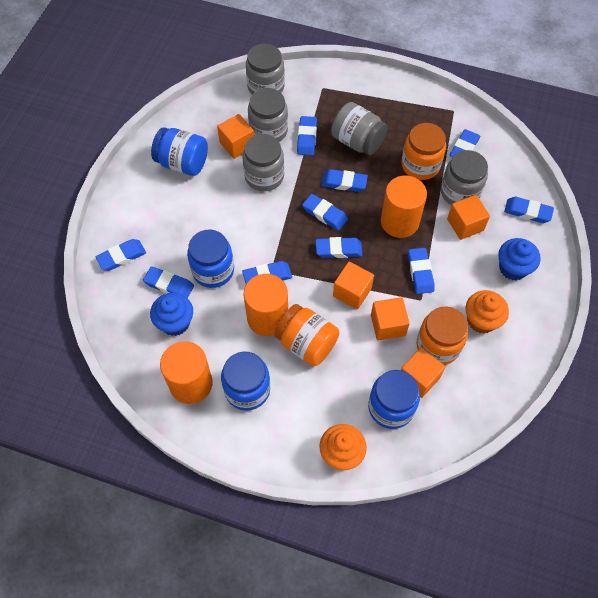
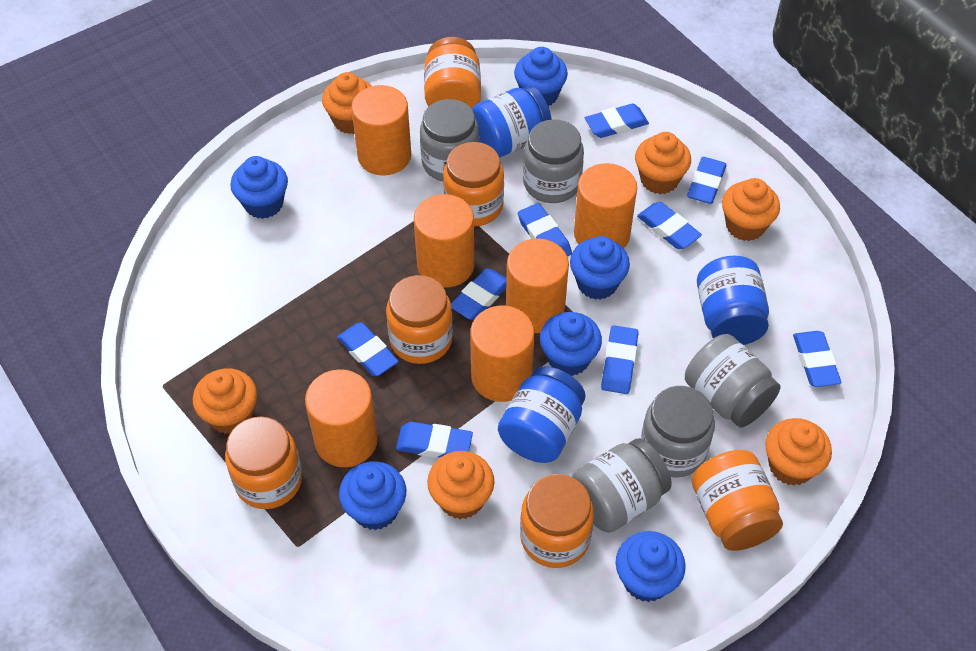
blue cupcake: [150,293,193,336] [498,238,540,280] = 2 -> [230,156,288,219] [339,461,406,530] [514,47,568,106] [540,312,602,376] [570,236,630,300] [615,531,686,602] = 6
blue eraser: [95,239,146,271] [143,266,194,298] [242,261,292,284] [297,116,317,155] [302,194,348,231] [315,237,362,258] [321,169,368,192] [408,248,434,294] [450,129,480,157] [504,197,554,223] = 10 -> [337,322,399,376] [396,422,473,458] [451,268,507,320] [518,203,572,257] [585,103,649,138] [601,325,639,394] [637,202,702,249] [687,157,727,204] [793,331,841,387] = 9
blue jar: [151,127,208,176] [187,230,234,288] [221,352,270,411] [368,370,420,429] = 4 -> [472,86,552,157] [498,366,586,463] [697,256,769,345] = 3
orange cube: [217,114,254,159] [333,262,374,309] [371,297,410,341] [401,347,445,398] [447,195,490,240] = 5 -> none = 0
orange cupcake: [319,424,367,470] [466,290,509,334] = 2 -> [193,368,257,434] [322,72,371,134] [427,451,494,519] [635,132,691,194] [722,178,780,241] [765,418,832,486] = 6
orange cylinder: [160,341,213,404] [244,274,288,336] [381,176,427,238] = 3 -> [305,369,378,467] [351,85,411,176] [414,194,474,288] [470,306,534,402] [506,238,569,333] [574,163,637,248] = 6
orange jar: [274,304,339,366] [401,123,446,180] [416,306,468,365] = 3 -> [225,417,302,509] [386,275,453,364] [424,37,481,109] [443,142,504,226] [520,474,594,568] [691,450,783,551] = 6

